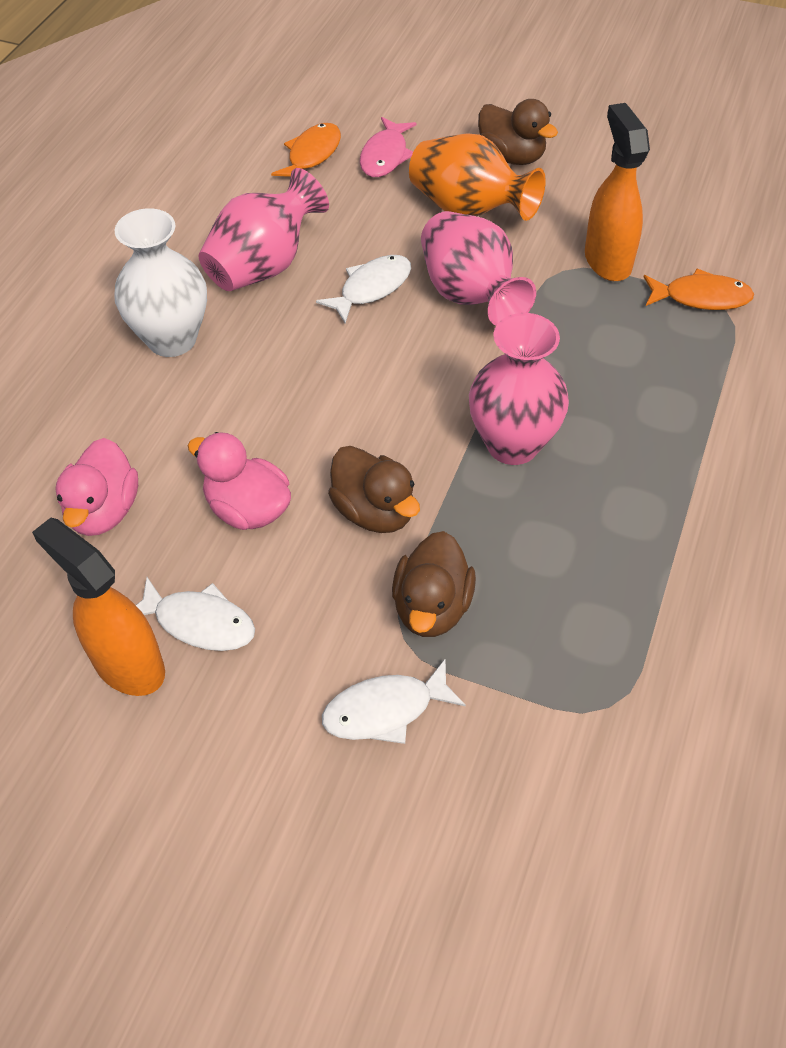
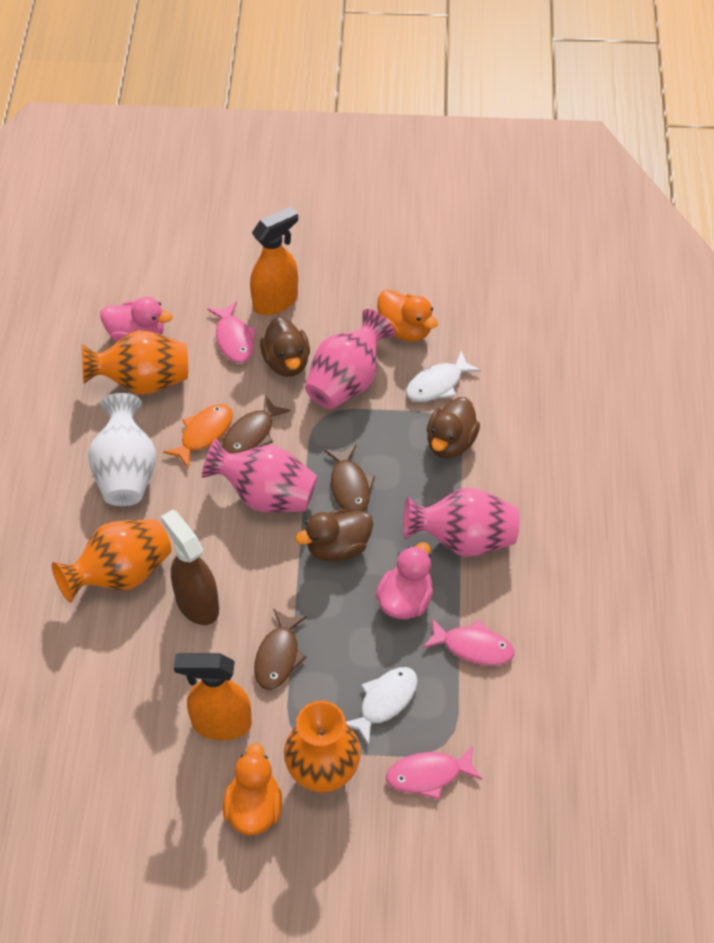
brown fish: none = 0 -> [222,395,290,454] [254,609,307,690] [324,445,375,512] = 3
brown spray bottle: none = 0 -> [161,510,219,625] = 1
orange duck: none = 0 -> [223,743,282,835] [377,289,438,342] = 2
orange fish: [271,123,341,177] [643,269,754,310] = 2 -> [163,404,233,468] = 1
orange vase: [409,133,546,221] = 1 -> [52,519,172,603] [82,330,188,395] [284,701,361,794] = 3
pink fish: [360,117,416,177] = 1 -> [207,301,257,363] [386,746,482,800] [422,618,514,665] = 3
white fish: [136,577,255,651] [316,255,411,323] [322,659,466,744] = 3 -> [346,667,418,745] [406,351,481,402] = 2

